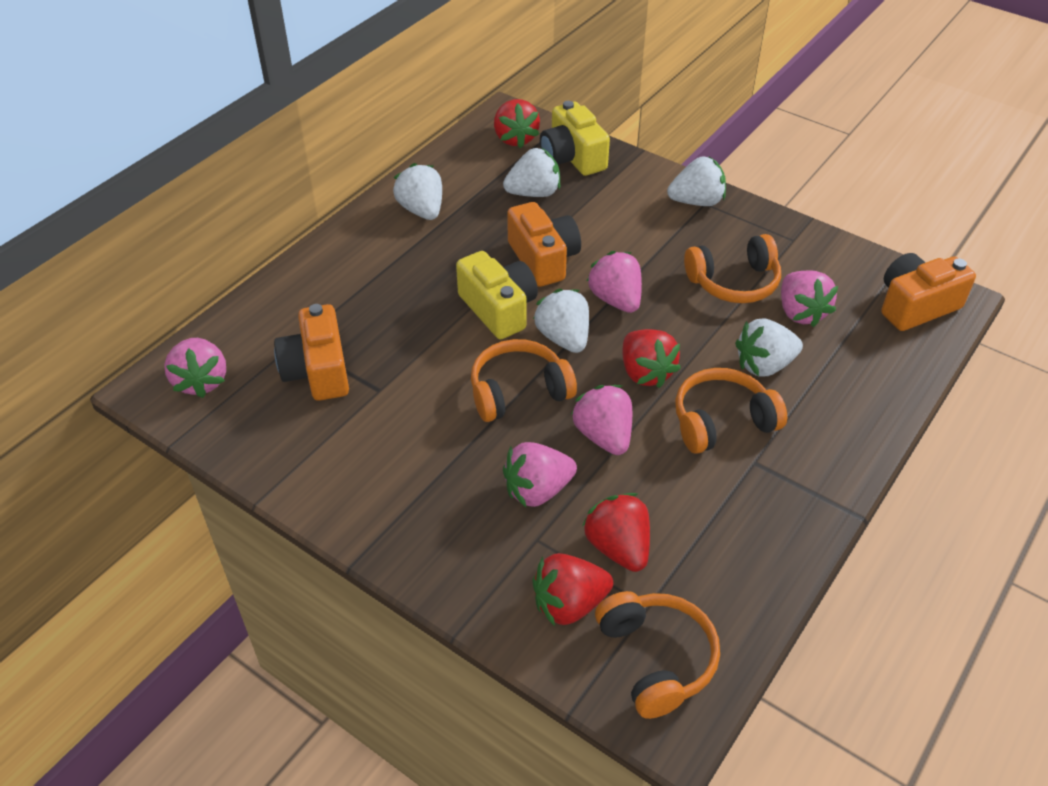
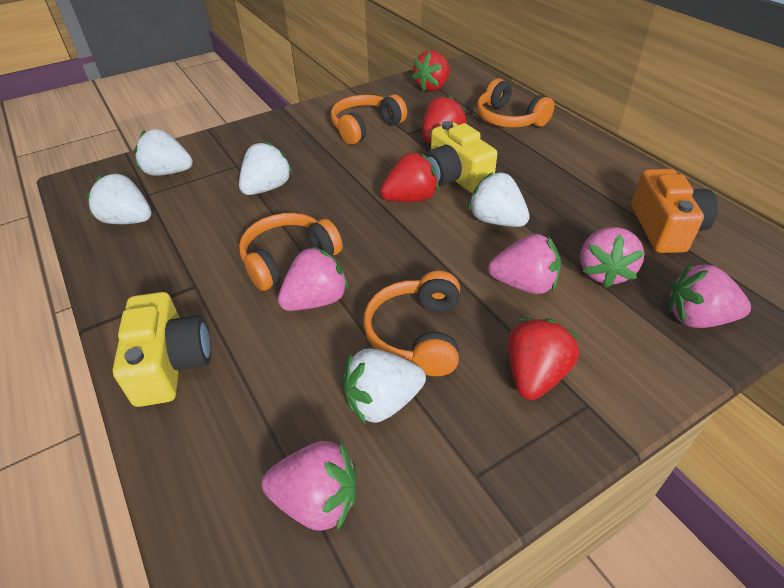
orange camera: [274,304,349,401] [507,202,581,287] [881,253,976,331] = 3 -> [631,169,718,253] = 1

